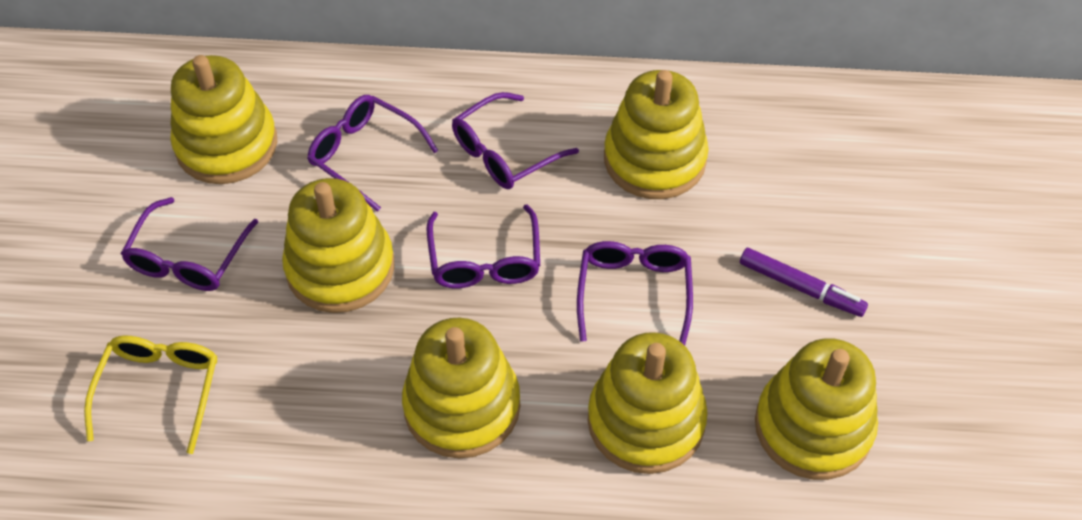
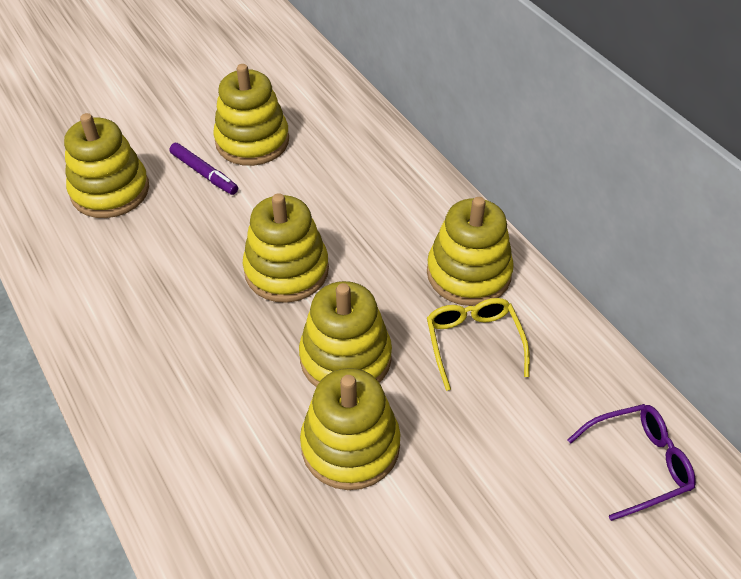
purple glasses: [121,197,258,291] [307,95,439,212] [426,204,540,288] [452,92,579,189] [577,241,693,346] = 5 -> [567,404,696,521] = 1

